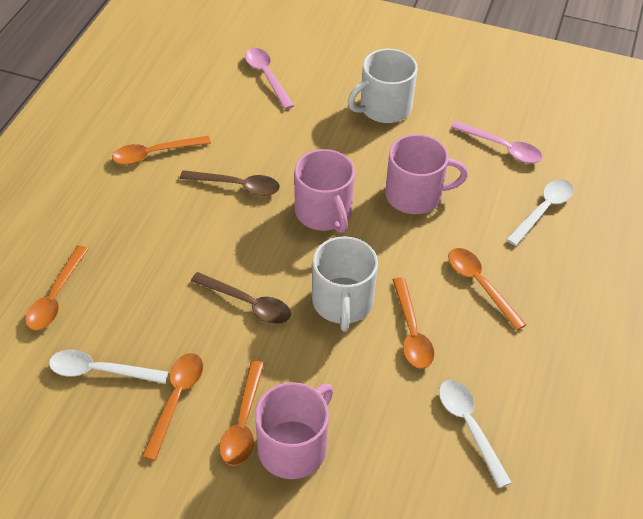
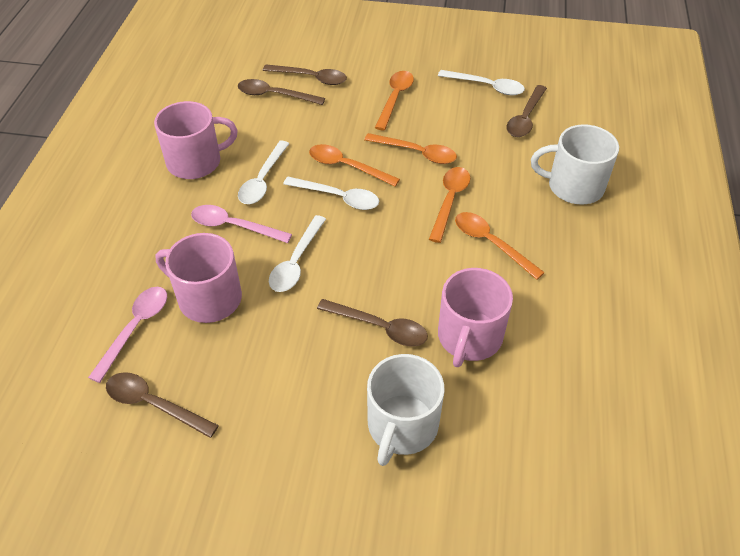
brown spoon: [180,170,280,196] [191,272,291,324] = 2 -> [106,372,219,438] [238,79,325,105] [263,64,347,85] [317,299,428,347] [506,85,547,137] = 5
orange spoon: [25,246,89,330] [112,136,211,165] [142,353,203,461] [219,360,265,466] [393,277,434,369] [448,248,527,331] = 6 -> [309,144,400,186] [364,133,457,164] [375,71,414,130] [429,167,470,243] [455,212,545,280] = 5
white spoon: [49,350,168,384] [439,380,512,488] [506,179,573,246] = 3 -> [238,141,290,204] [269,215,326,292] [283,177,379,210] [438,70,525,95] = 4

